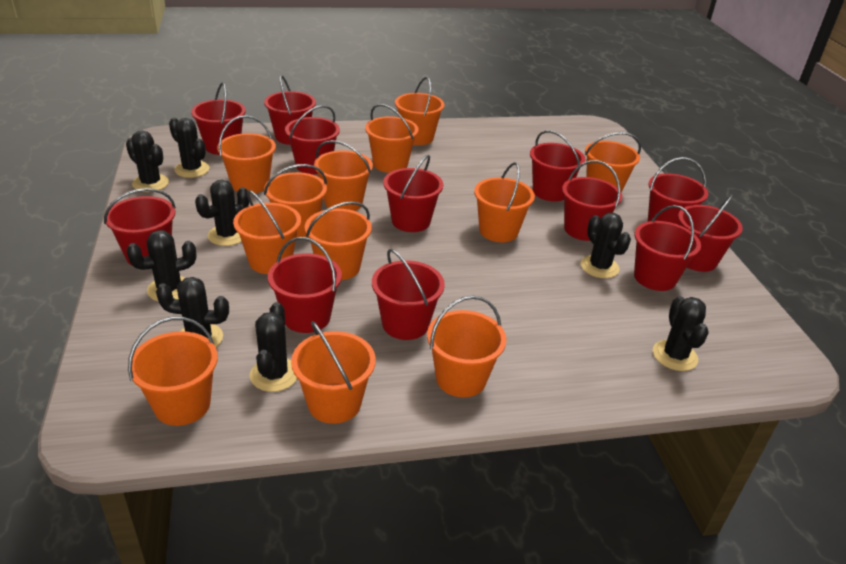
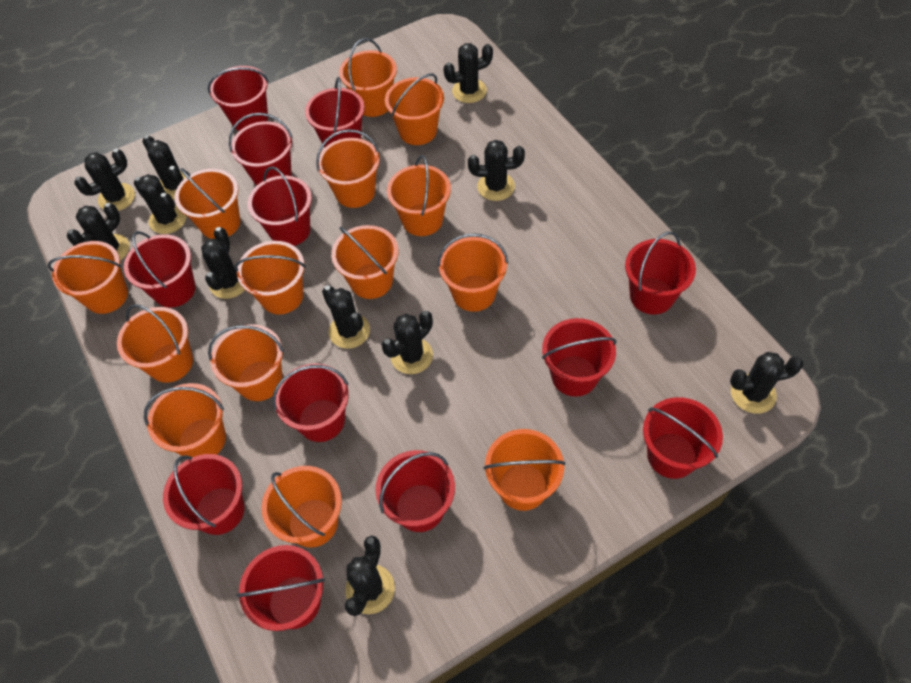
black cactus: [126,130,169,192] [126,230,197,302] [156,277,229,347] [169,118,210,178] [195,180,249,246] [250,302,297,392] [581,213,631,278] [653,296,708,371] = 8 -> [67,203,130,261] [74,149,135,211] [134,174,186,234] [142,135,186,200] [201,227,245,299] [322,285,370,349] [345,535,395,616] [381,311,433,374] [443,43,493,103] [468,140,525,201] [730,352,804,414] = 11
orange bucket: [128,317,218,426] [217,115,276,194] [233,190,301,274] [264,164,327,237] [291,321,376,424] [305,201,372,280] [314,140,373,211] [365,104,418,173] [395,77,445,145] [427,296,506,397] [474,162,535,242] [585,132,641,193] = 12 -> [47,241,128,314] [117,304,193,383] [144,383,226,457] [174,168,240,239] [208,324,284,401] [234,241,306,314] [261,466,342,548] [316,129,380,208] [331,225,398,299] [339,38,397,117] [385,73,444,145] [387,155,451,236] [438,233,508,312] [483,429,565,511] = 14

